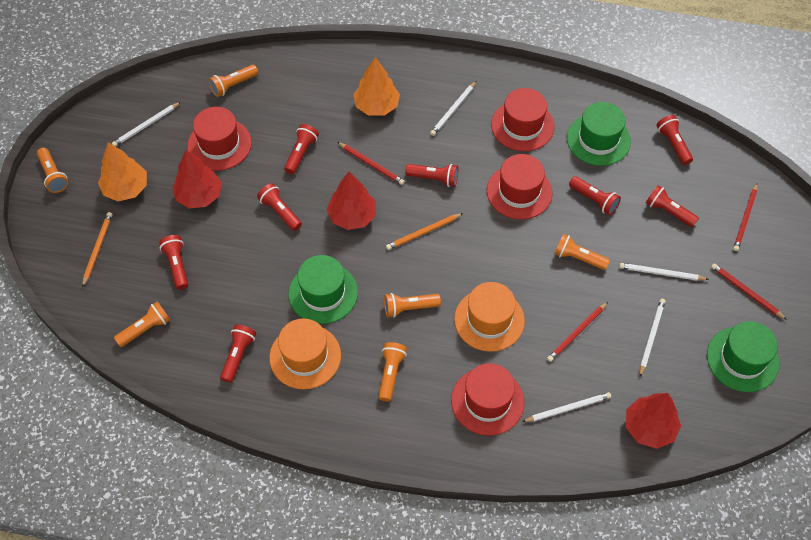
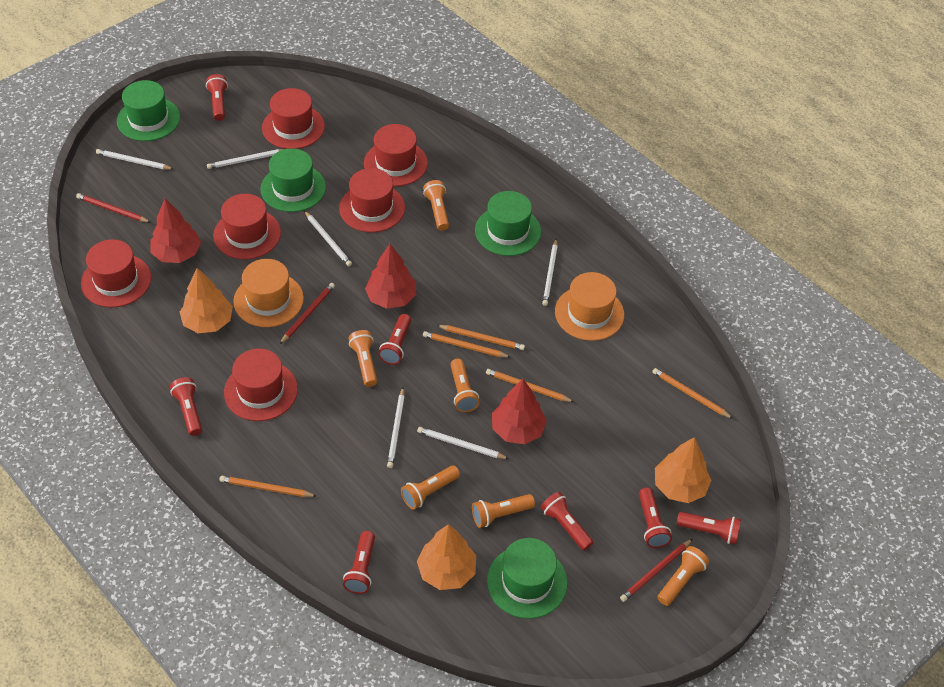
green hat: [289,255,358,324] [567,102,631,166] [707,321,779,392] = 3 -> [117,80,180,141] [260,148,326,212] [475,191,541,256] [487,538,568,619] = 4
orange pencil: [82,212,112,288] [386,213,463,250] = 2 -> [219,476,316,497] [423,331,510,358] [437,325,525,350] [486,369,574,402] [652,368,733,419] = 5
orange tree: [98,143,147,201] [353,57,400,116] = 2 -> [180,268,233,333] [417,524,476,590] [655,437,711,503] = 3
red flashlight: [159,235,188,290] [220,324,256,383] [257,183,302,231] [284,124,319,174] [405,164,458,187] [569,176,621,215] [646,185,699,227] [656,115,693,165] = 8 -> [170,377,202,436] [206,74,228,121] [343,531,375,594] [378,314,411,365] [540,492,594,551] [639,487,672,548] [677,512,741,544] = 7
red hat: [187,107,252,171] [451,363,525,436] [487,154,552,219] [491,88,555,151] = 4 -> [81,239,151,308] [213,194,281,259] [224,348,298,421] [262,88,325,149] [339,168,405,233] [364,124,428,186] = 6
red pencil: [337,142,405,185] [547,302,608,362] [711,263,787,320] [733,183,757,251] = 4 -> [76,193,150,222] [280,283,335,344] [620,539,692,602] = 3
white pencil: [112,102,181,147] [430,81,476,136] [522,392,611,422] [619,263,709,281] [640,299,666,377] = 5 -> [96,149,173,170] [207,149,284,169] [304,211,352,266] [387,387,405,468] [417,427,509,459] [542,239,558,306] = 6

